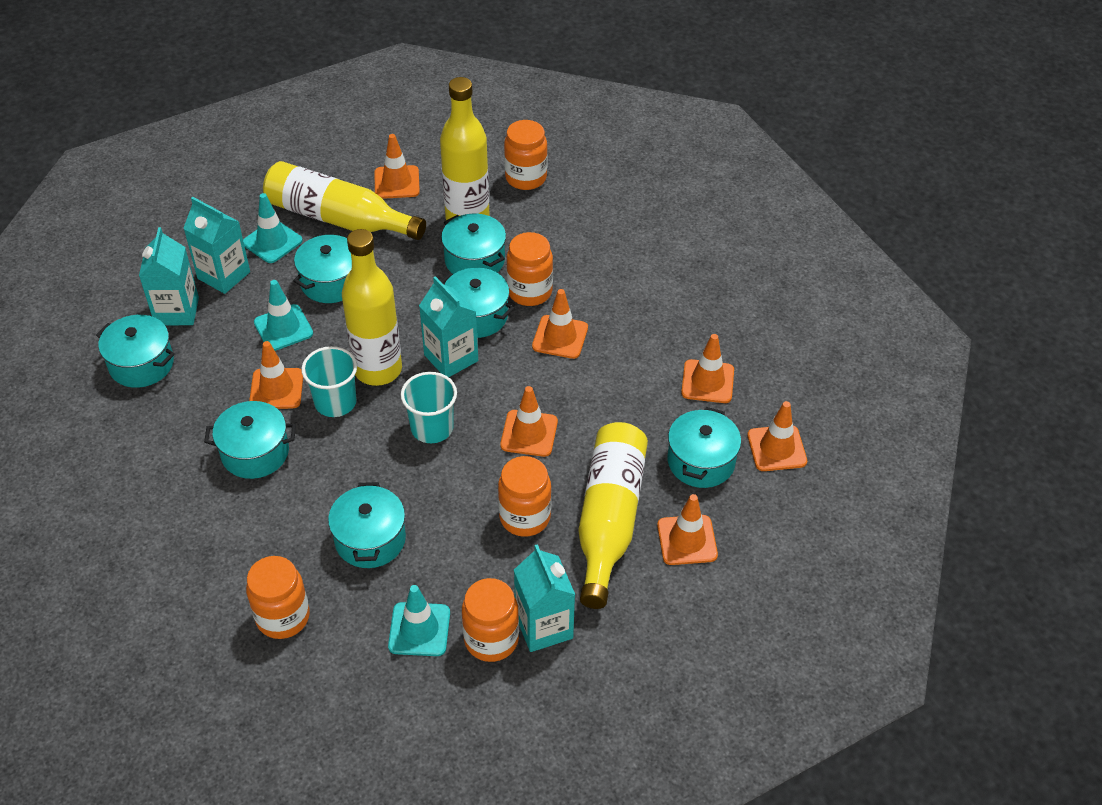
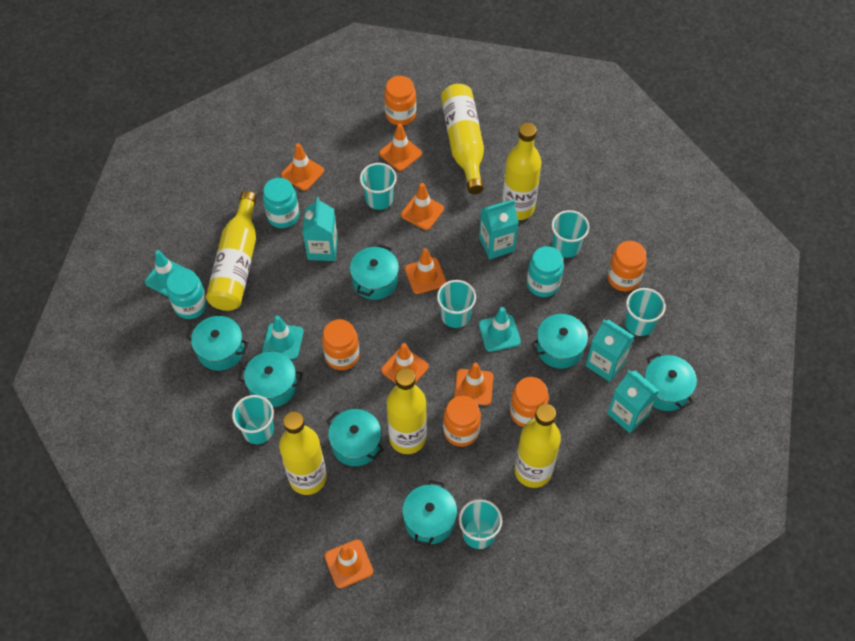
turquoise cup: [301,346,357,417] [401,372,457,443] = 2 -> [232,395,274,444] [360,163,397,210] [437,280,476,328] [459,499,502,549] [551,210,589,258] [625,288,666,336] = 6
turquoise jar: none = 0 -> [167,268,207,319] [263,178,299,228] [527,246,564,297] = 3
yellow bottle: [263,161,426,240] [342,229,402,386] [440,77,489,220] [578,422,648,609] = 4 -> [206,191,257,311] [279,411,327,495] [387,368,427,454] [441,84,484,194] [502,123,541,220] [515,404,561,488] = 6

